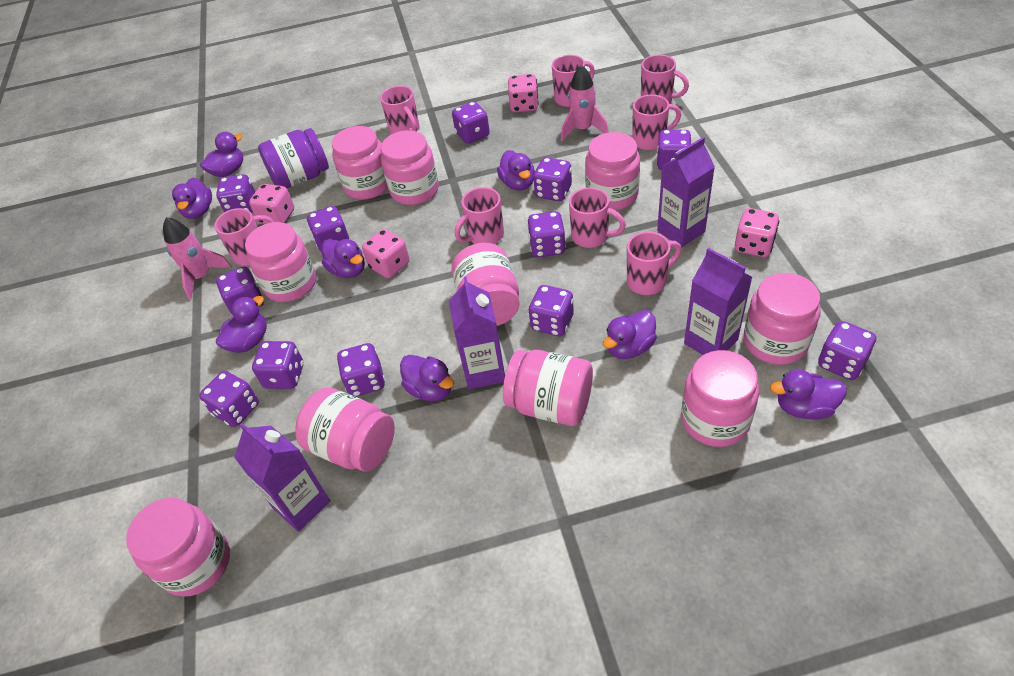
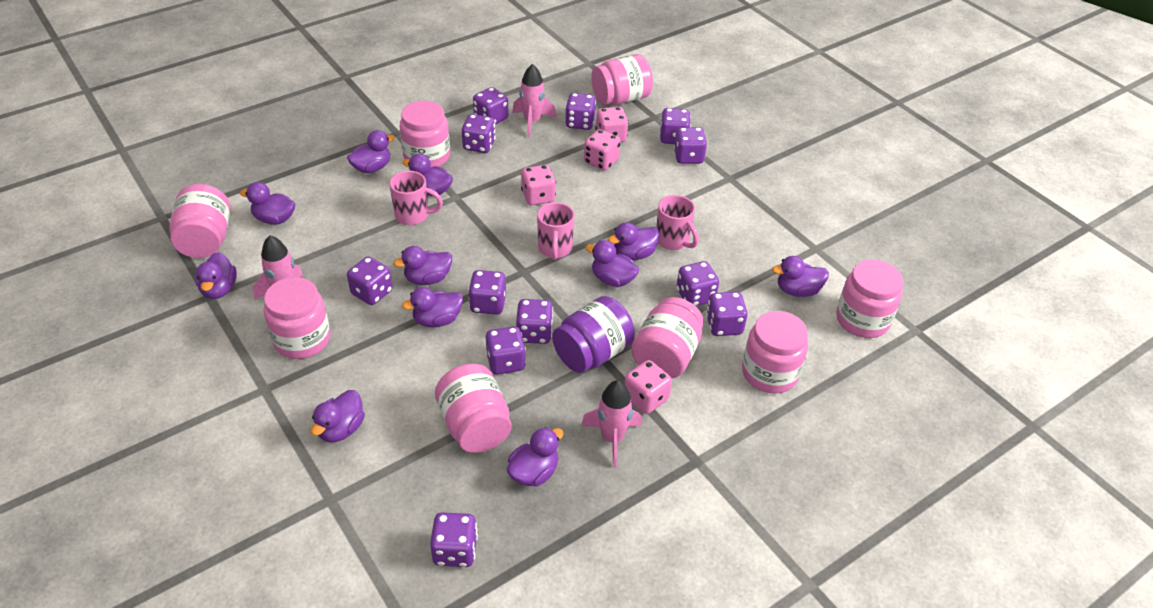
pink jar: [126,498,230,597] [245,222,316,302] [295,387,395,472] [332,126,388,200] [381,130,439,205] [451,243,520,326] [503,350,593,426] [585,132,640,210] [681,350,759,447] [743,273,821,365] = 10 -> [169,184,230,258] [264,277,331,359] [400,101,450,167] [435,364,511,453] [591,54,653,105] [631,297,704,378] [742,311,808,394] [836,259,903,338] = 8
pink mug: [214,208,274,266] [380,86,420,134] [455,187,504,244] [552,55,595,107] [569,187,626,248] [627,232,681,295] [632,95,681,150] [641,55,689,103] = 8 -> [389,171,443,225] [537,202,575,260] [656,195,699,250] = 3
pink rocket: [163,217,232,300] [561,65,609,141] = 2 -> [253,235,303,300] [512,64,557,137] [581,380,642,468] = 3
purple carton: [234,423,330,532] [449,277,505,389] [657,137,715,248] [684,248,752,355] = 4 -> none = 0
purple duck: [172,178,212,219] [200,132,243,177] [216,296,267,353] [322,239,365,278] [400,355,454,401] [497,150,535,191] [603,310,657,359] [770,369,847,420] = 8 -> [195,252,237,299] [240,182,295,225] [311,390,365,443] [347,130,395,173] [393,246,452,285] [402,154,453,196] [402,287,463,327] [507,427,564,486] [586,240,639,287] [608,222,660,260] [772,256,829,297] = 11

